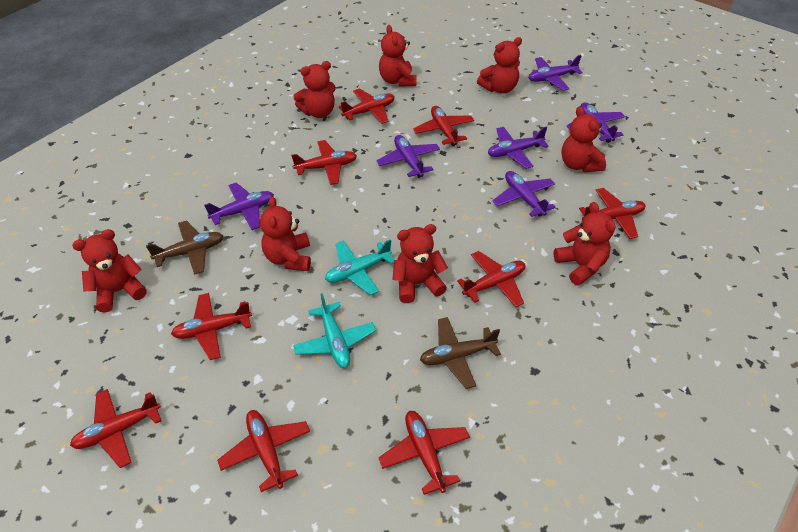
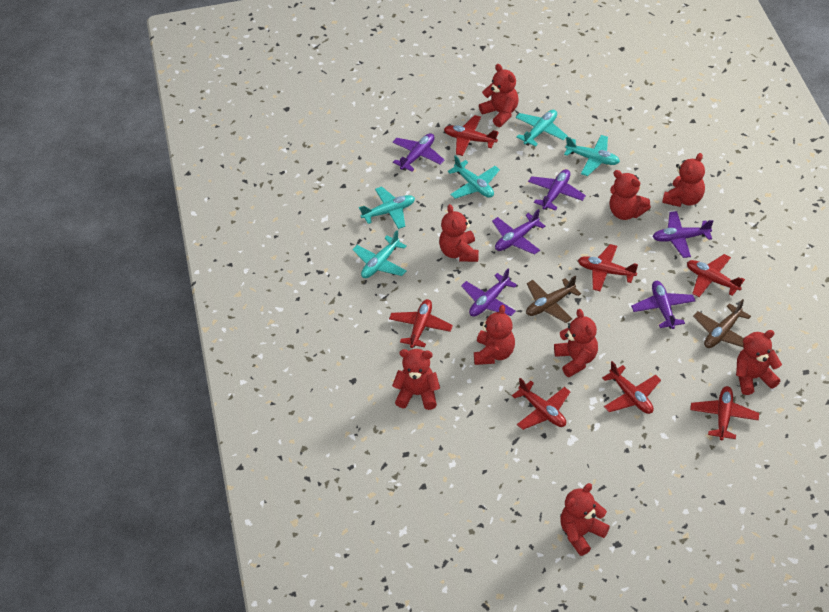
red plane: [70,389,161,468] [171,293,252,360] [217,410,310,492] [291,140,357,185] [339,88,395,124] [379,411,470,495] [413,106,474,146] [457,251,525,307] [579,188,645,239] = 9 -> [389,299,453,348] [444,115,499,156] [512,378,570,430] [578,244,638,291] [602,361,661,414] [687,254,745,297] [690,386,759,440] = 7
red teddy bear: [72,229,147,313] [260,196,311,271] [293,61,336,118] [379,25,416,87] [392,224,448,303] [477,37,522,94] [554,202,615,286] [561,106,606,172] = 8 -> [392,349,440,410] [439,204,479,262] [474,305,515,365] [479,64,519,127] [554,309,598,377] [560,483,610,556] [610,170,651,220] [662,153,705,207] [736,330,782,395] = 9
turquoise plane: [293,293,376,368] [325,239,394,296] = 2 -> [352,230,407,278] [359,186,415,229] [448,155,500,199] [515,109,567,147] [564,135,620,176] = 5

